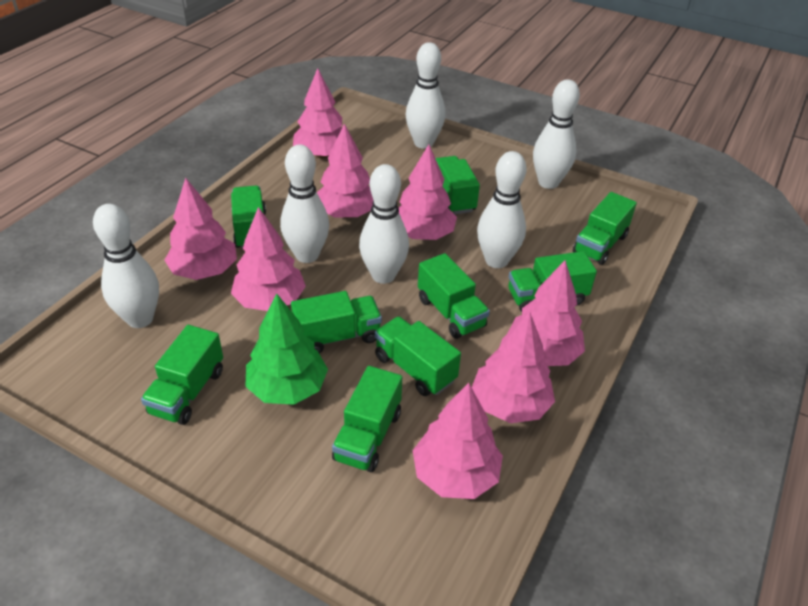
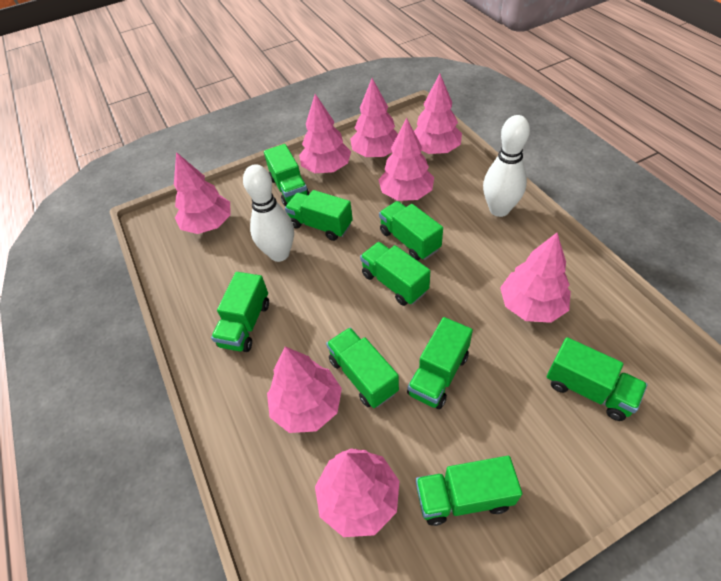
green tree: [246,293,328,405] = 1 -> none = 0
white bowling pin: [93,204,159,328] [280,145,329,263] [359,164,409,284] [406,42,446,149] [477,151,527,268] [533,79,580,189] = 6 -> [243,165,294,262] [483,115,530,217] = 2

